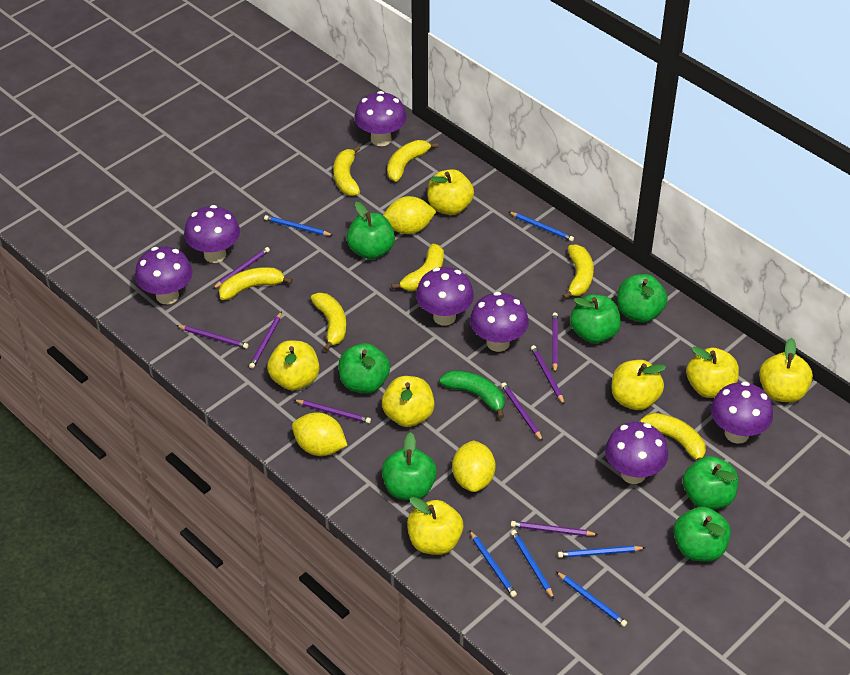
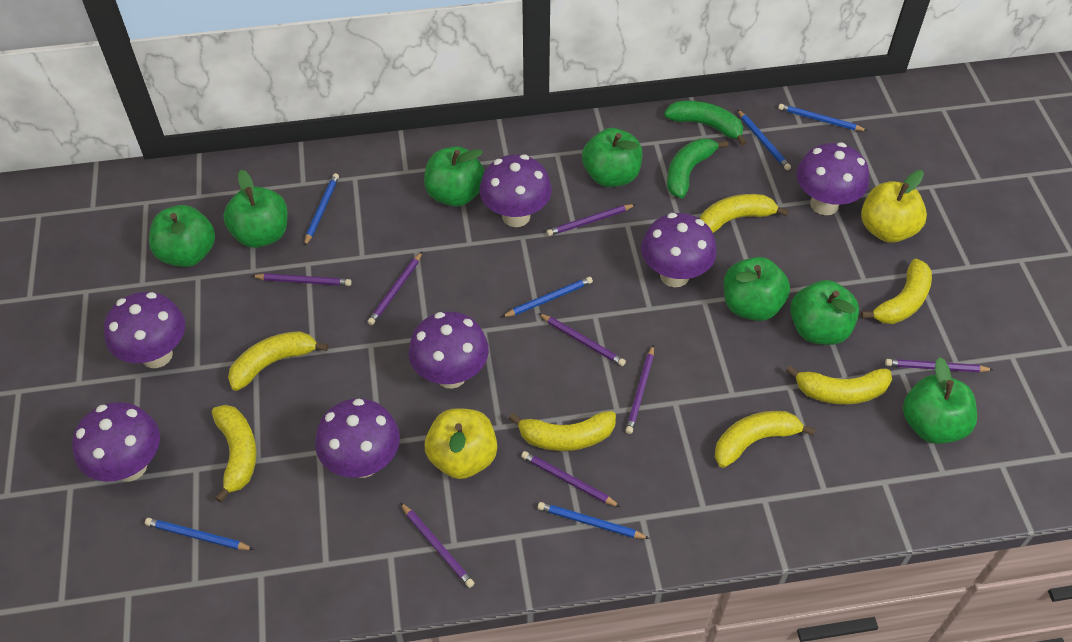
green banana: [439,370,505,419] = 1 -> [664,100,747,146] [667,138,728,199] = 2
yellow apple: [267,340,319,391] [382,376,435,427] [407,497,463,555] [427,169,474,215] [611,360,666,410] [686,347,739,398] [759,338,813,402] = 7 -> [425,408,497,479] [861,170,927,243] = 2
yellow lemon: [292,412,347,456] [383,196,437,234] [452,440,496,492] = 3 -> none = 0

